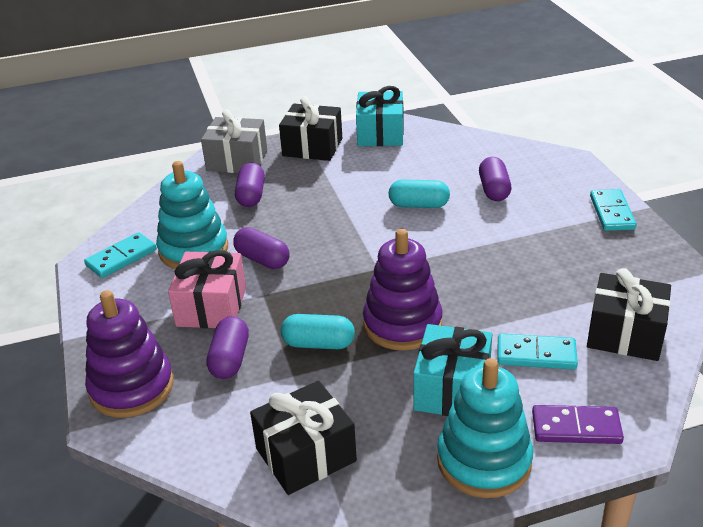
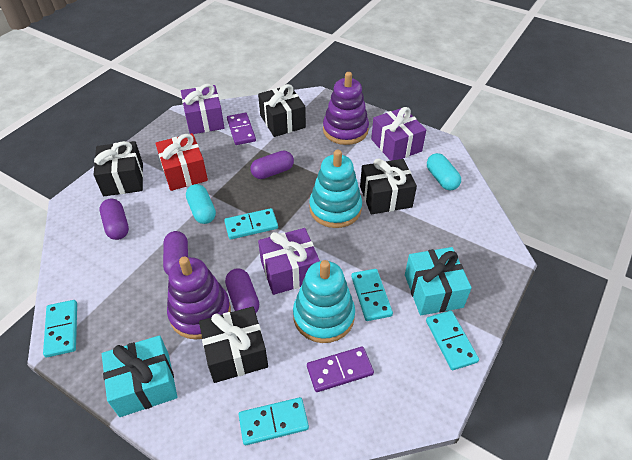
black gift: [250,381,357,495] [279,96,342,161] [587,268,671,361] = 3 -> [94,141,143,196] [199,306,268,383] [258,84,306,137] [360,159,417,214] = 4
grey gift: [201,109,267,173] = 1 -> none = 0
pink gift: [168,250,246,328] = 1 -> none = 0
purple domino: [532,405,624,444] = 1 -> [227,113,256,145] [307,346,374,392] = 2
purple gift: none = 0 -> [181,84,224,134] [258,228,320,295] [371,107,426,161] = 3
red gift: none = 0 -> [155,133,208,191] = 1
turquoise domino: [84,232,157,278] [497,333,578,370] [590,189,636,231] = 3 -> [43,300,77,357] [224,208,278,240] [239,397,309,445] [351,269,393,321] [426,311,479,370] = 5

